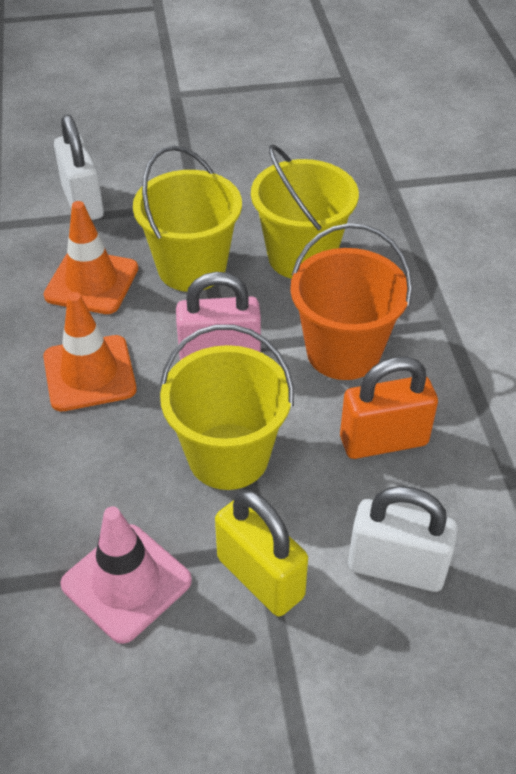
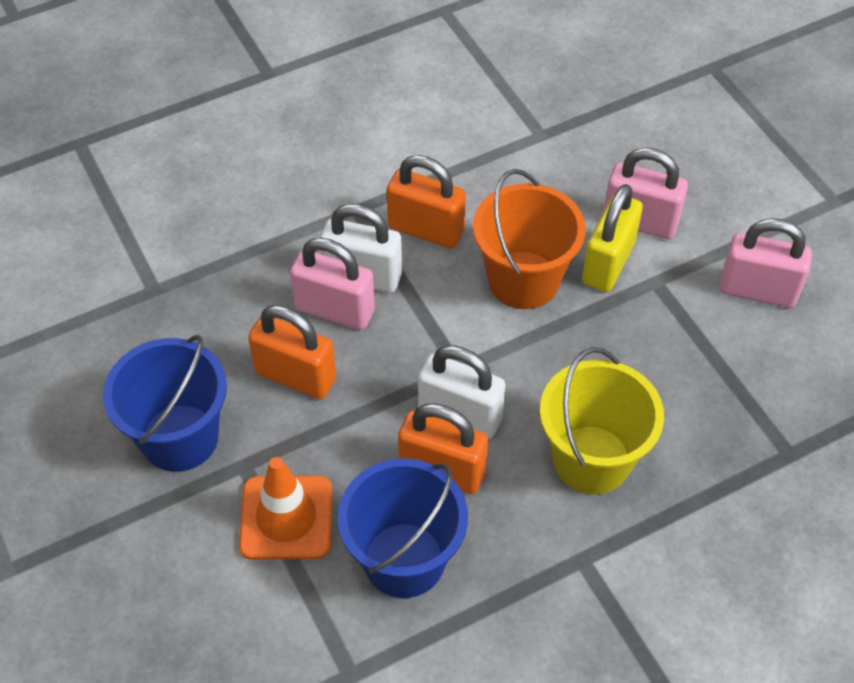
blue bucket: none = 0 -> [103,335,227,472] [338,459,468,598] = 2
orange padlock: [340,356,438,459] = 1 -> [248,305,336,399] [387,155,466,249] [398,403,488,494] = 3
orange traffic cone: [43,292,137,411] [44,201,138,314] = 2 -> [239,457,332,560] = 1
pink padlock: [176,272,261,360] = 1 -> [290,238,375,330] [603,148,688,239] [720,218,812,308] = 3
pink traffic cone: [60,506,192,644] = 1 -> none = 0
yellow bucket: [133,146,242,292] [160,324,294,490] [251,145,359,279] = 3 -> [540,347,664,494] = 1

